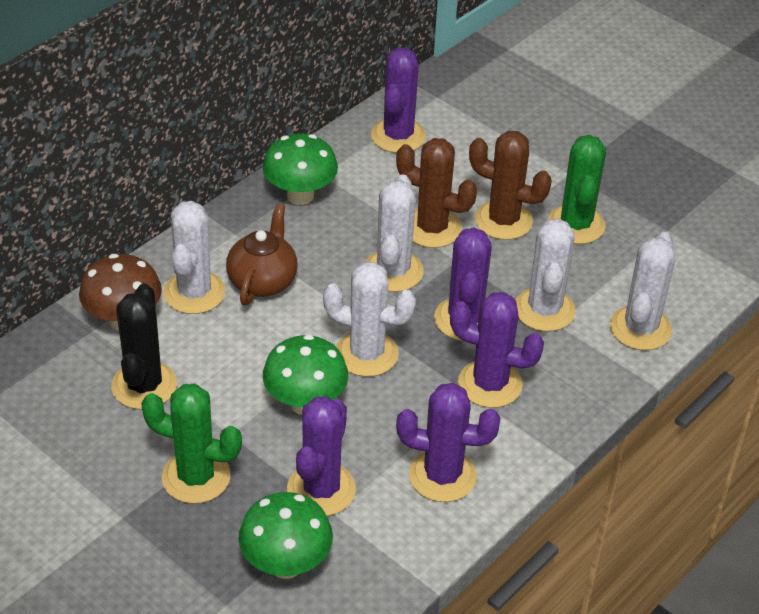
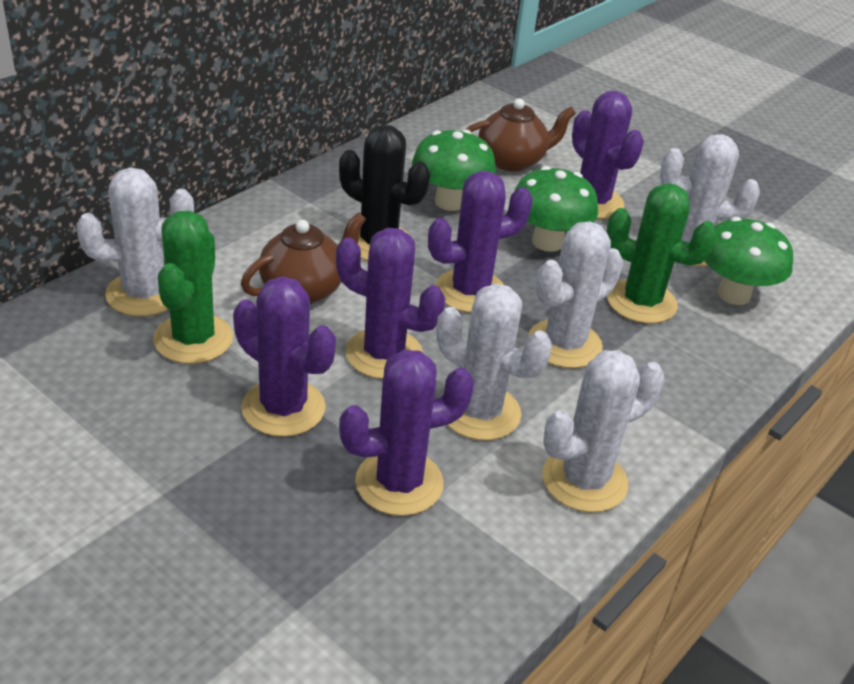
brown cactus: [396,138,477,248] [469,131,552,240] = 2 -> none = 0
brown mushroom: [79,254,162,331] = 1 -> none = 0
brown teapot: [226,204,298,305] = 1 -> [241,212,366,304] [465,98,576,172] = 2

